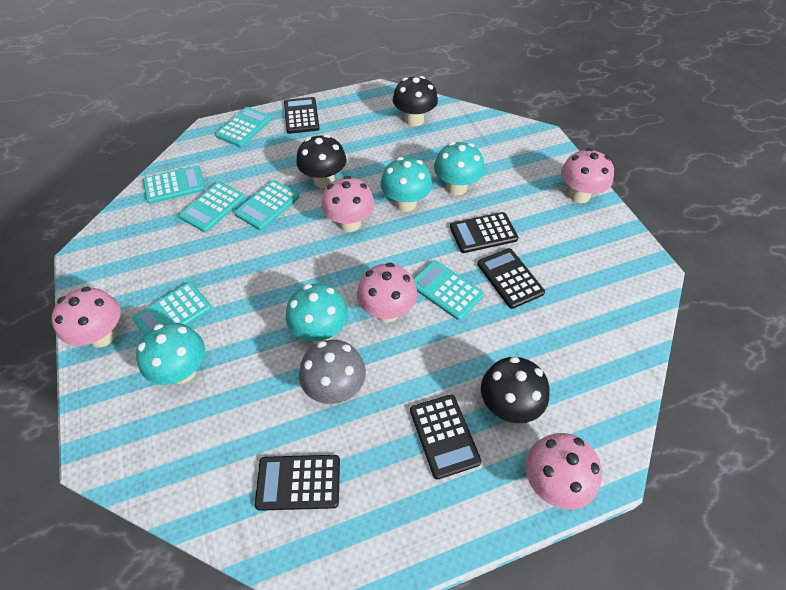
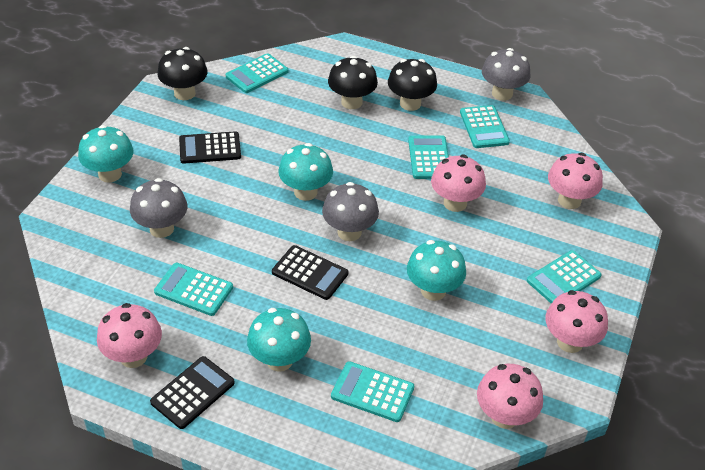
black calculator: [255,455,340,511] [284,97,320,134] [410,394,482,480] [450,212,519,253] [477,248,545,309] = 5 -> [150,356,235,429] [179,131,241,164] [272,245,348,300] = 3
grey mushroom: [299,340,366,404] = 1 -> [130,178,187,238] [322,182,379,241] [482,48,530,101] = 3

